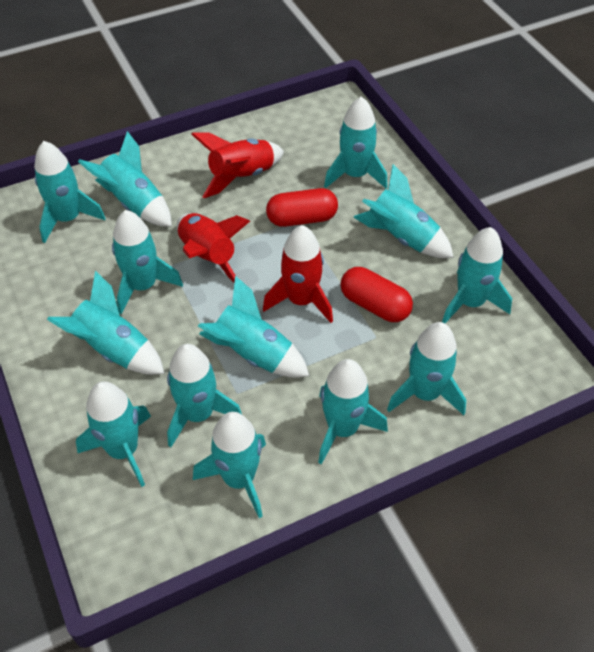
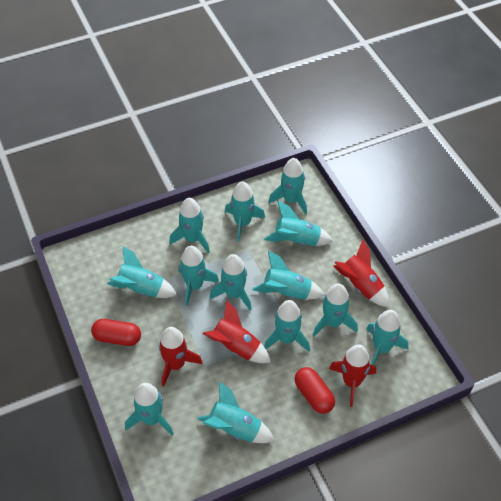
red rocket: [177,213,250,282] [191,132,284,198] [263,225,333,323] = 3 -> [159,327,202,387] [203,300,271,363] [329,345,376,407] [333,239,390,307] = 4

